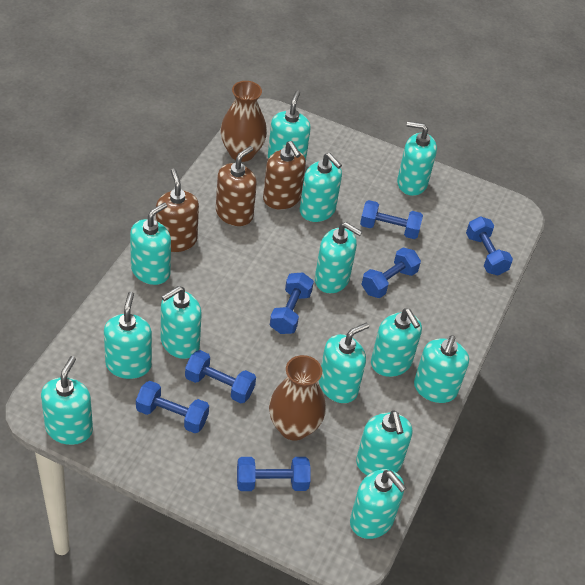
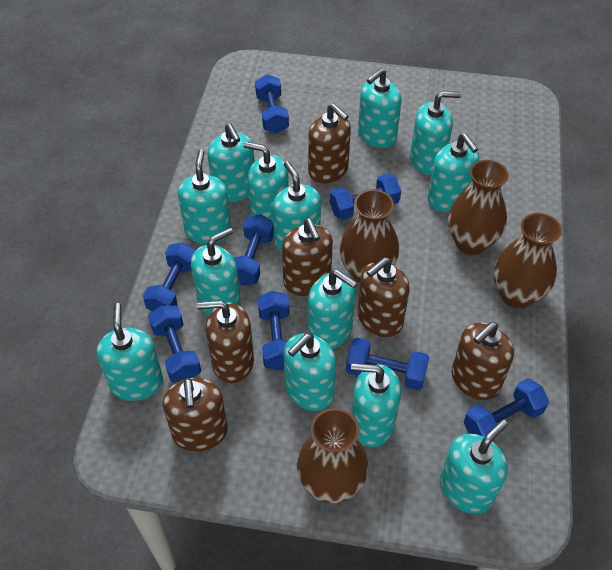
blue dumbbell: [136,381,209,433] [185,350,256,403] [237,457,310,491] [270,272,314,334] [360,200,423,239] [361,247,421,298] [466,216,513,276] = 7 -> [143,242,196,311] [148,305,201,382] [234,214,274,286] [255,74,289,134] [257,291,289,371] [330,173,401,220] [346,338,429,390] [464,378,549,442] = 8
brown soap dispenser: [156,169,199,252] [216,146,257,226] [263,141,306,209] = 3 -> [163,377,228,452] [197,300,254,383] [282,219,333,296] [308,103,351,184] [358,257,410,337] [452,322,514,400] = 6
brown vase: [220,81,267,162] [269,355,326,441] = 2 -> [297,408,368,503] [340,189,399,283] [448,160,509,255] [494,213,562,308] = 4

